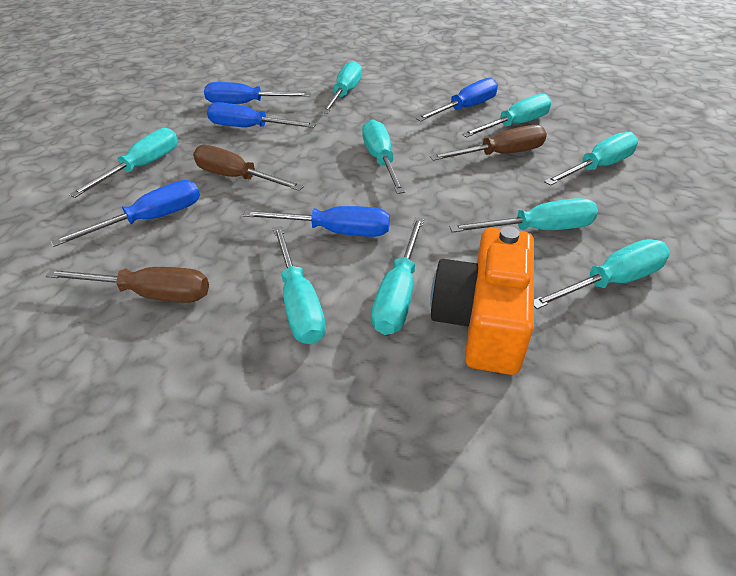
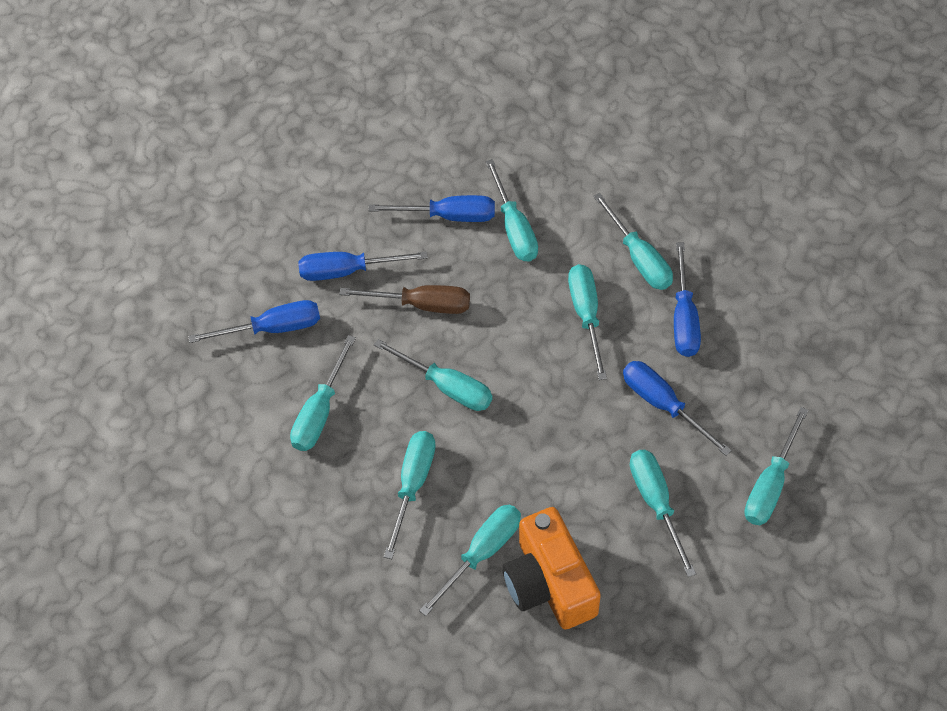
brown screwdriver: [45,267,209,303] [193,145,304,191] [430,125,547,161] = 3 -> [339,285,470,314] = 1

